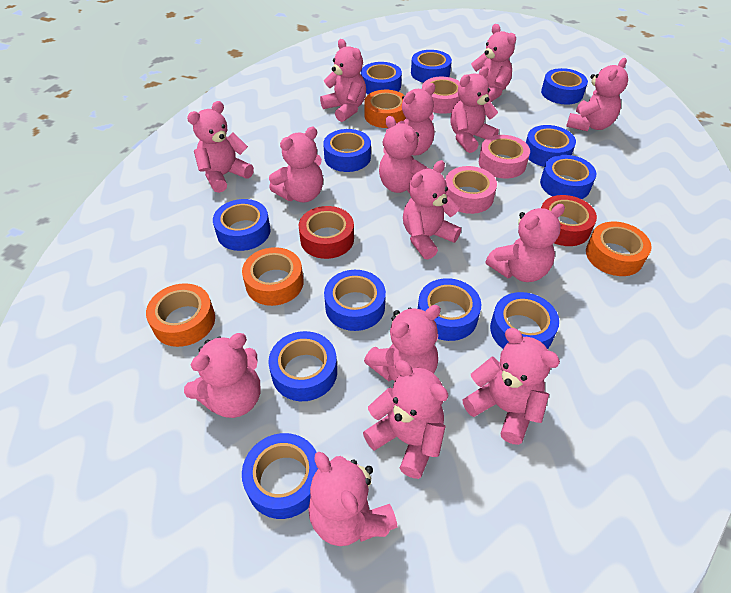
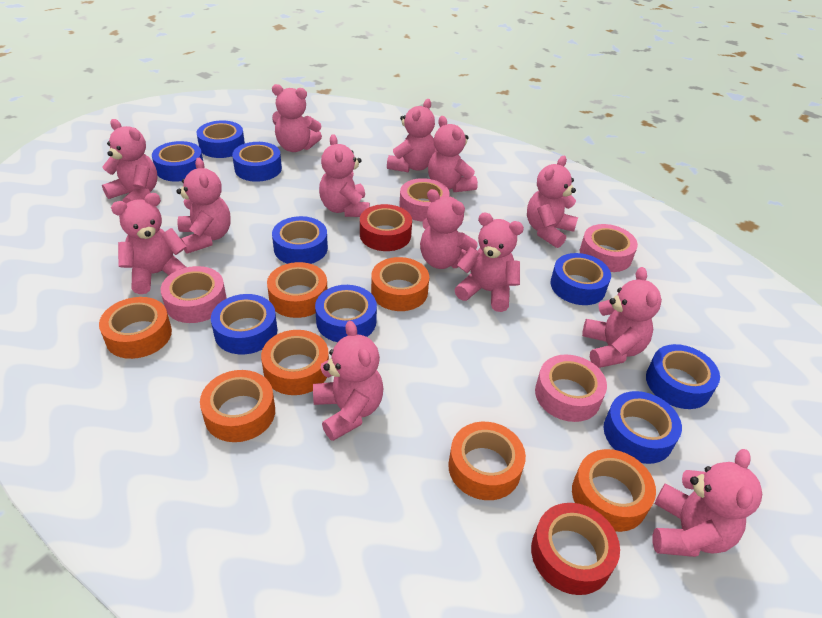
blue tape: [213,199,271,251] [242,433,318,519] [268,331,337,401] [323,129,371,172] [324,270,386,331] [361,62,402,94] [411,50,452,83] [418,278,481,341] [490,292,559,349] [526,125,576,167] [540,155,596,199] [541,68,588,105] = 12 -> [152,141,203,182] [196,120,245,158] [211,294,277,354] [232,142,282,182] [272,216,328,264] [315,285,377,342] [550,253,611,305] [604,391,682,464] [646,344,720,409] = 9
orange tape: [146,283,215,347] [242,247,304,306] [364,90,406,128] [586,222,652,276] = 4 -> [99,297,172,359] [200,370,275,442] [261,330,329,395] [267,262,327,318] [371,257,429,311] [448,422,526,500] [572,449,656,532] = 7
pink tape: [422,77,460,114] [445,166,497,214] [479,135,530,178] = 3 -> [161,266,227,323] [399,178,450,222] [535,355,607,422] [580,224,638,272] = 4
pink teddy bear: [184,333,261,418] [187,101,254,193] [269,127,323,202] [308,452,398,546] [320,39,366,122] [363,360,449,479] [364,305,441,381] [379,116,429,193] [382,83,435,156] [403,160,461,260] [450,67,499,153] [463,328,560,445] [471,24,516,102] [486,204,565,282] [566,58,628,131] = 15 -> [102,119,157,204] [111,193,187,294] [176,158,231,254] [272,84,322,152] [313,321,383,441] [319,134,370,217] [387,99,435,173] [420,189,477,269] [428,116,478,192] [455,213,524,312] [527,156,578,248] [582,267,662,368] [653,449,762,557] = 13

